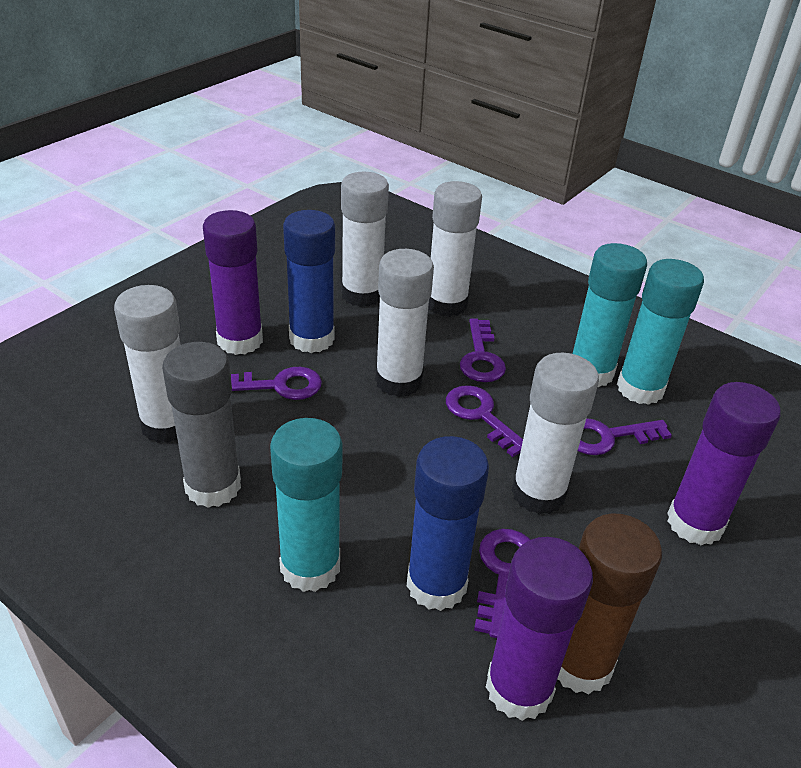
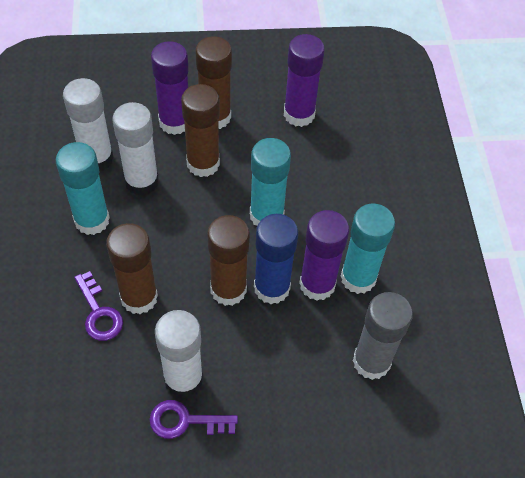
blue glue stick: [283,210,335,353] [407,436,489,611] = 2 -> [254,214,298,304] = 1
brown glue stick: [557,513,662,694] = 1 -> [106,223,158,314] [181,84,220,177] [195,36,232,129] [207,215,250,306] = 4
purple key: [231,367,322,400] [446,385,523,457] [460,319,506,382] [474,529,530,638] [578,418,672,455] = 5 -> [74,271,123,341] [150,400,238,439] = 2
white glue stick: [114,285,180,443] [341,172,389,307] [375,249,434,397] [428,181,482,317] [511,353,599,515] = 5 -> [63,78,114,171] [112,102,159,196] [155,310,203,398] = 3

